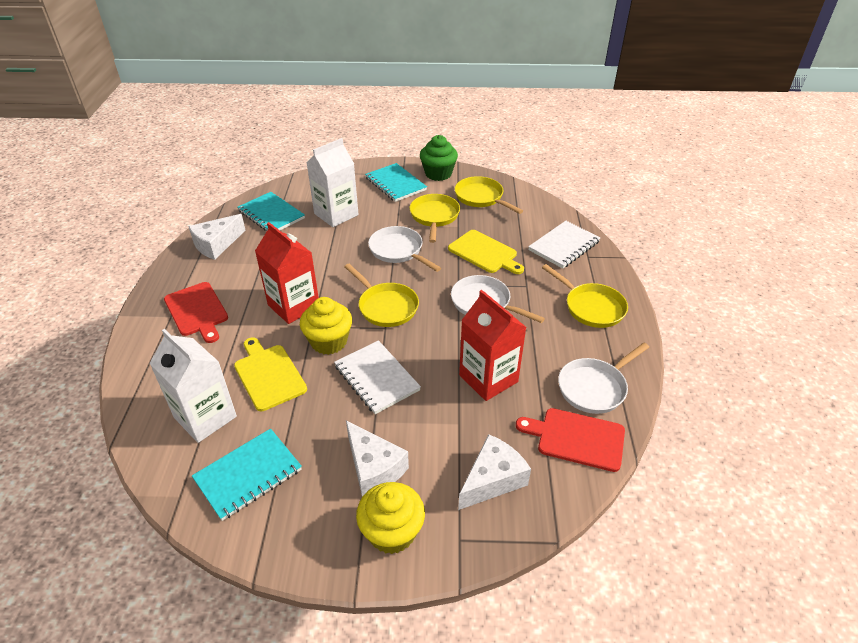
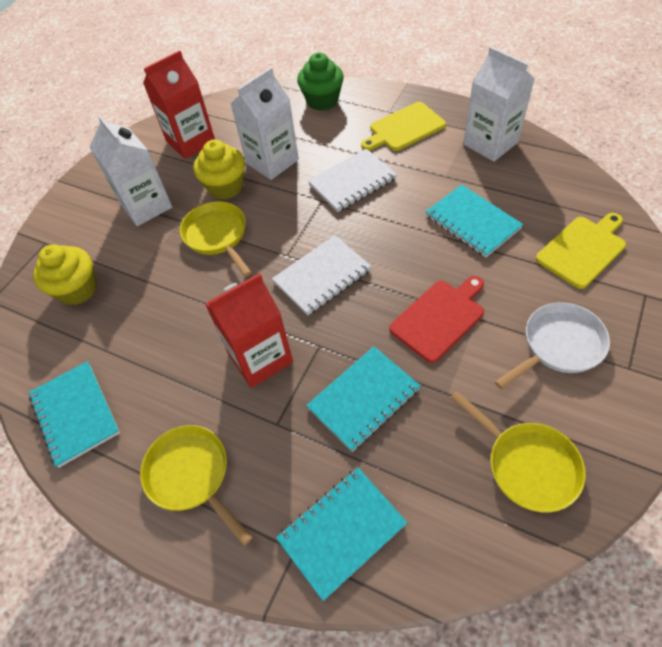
red cutting board: [164,282,228,343] [516,408,625,472] = 2 -> [389,276,484,363] = 1
turquoise notebook: [192,428,302,521] [237,192,305,231] [365,163,427,202] = 3 -> [29,361,120,468] [276,467,408,601] [306,346,421,452] [426,184,523,258] = 4
white carton: [149,329,237,443] [306,138,359,227] = 2 -> [89,114,172,226] [231,67,299,180] [463,47,535,162] = 3
white cheese: [188,214,246,260] [346,420,409,497] [458,434,531,510] = 3 -> none = 0
white pan: [368,226,441,272] [451,275,545,323] [558,343,649,414] = 3 -> [495,302,610,389] = 1
yellow pan: [344,264,419,327] [410,194,460,243] [454,176,523,214] [542,264,628,328] = 4 -> [140,425,252,546] [180,201,252,277] [450,391,586,513] = 3

